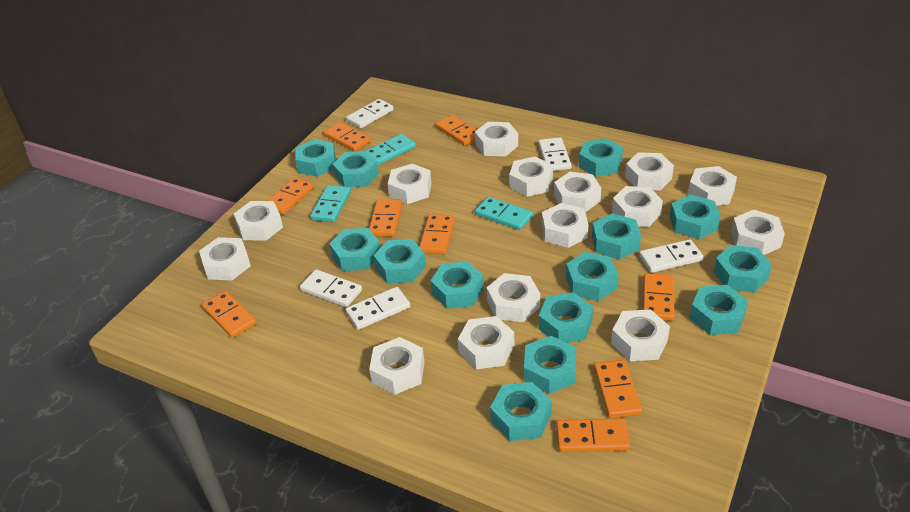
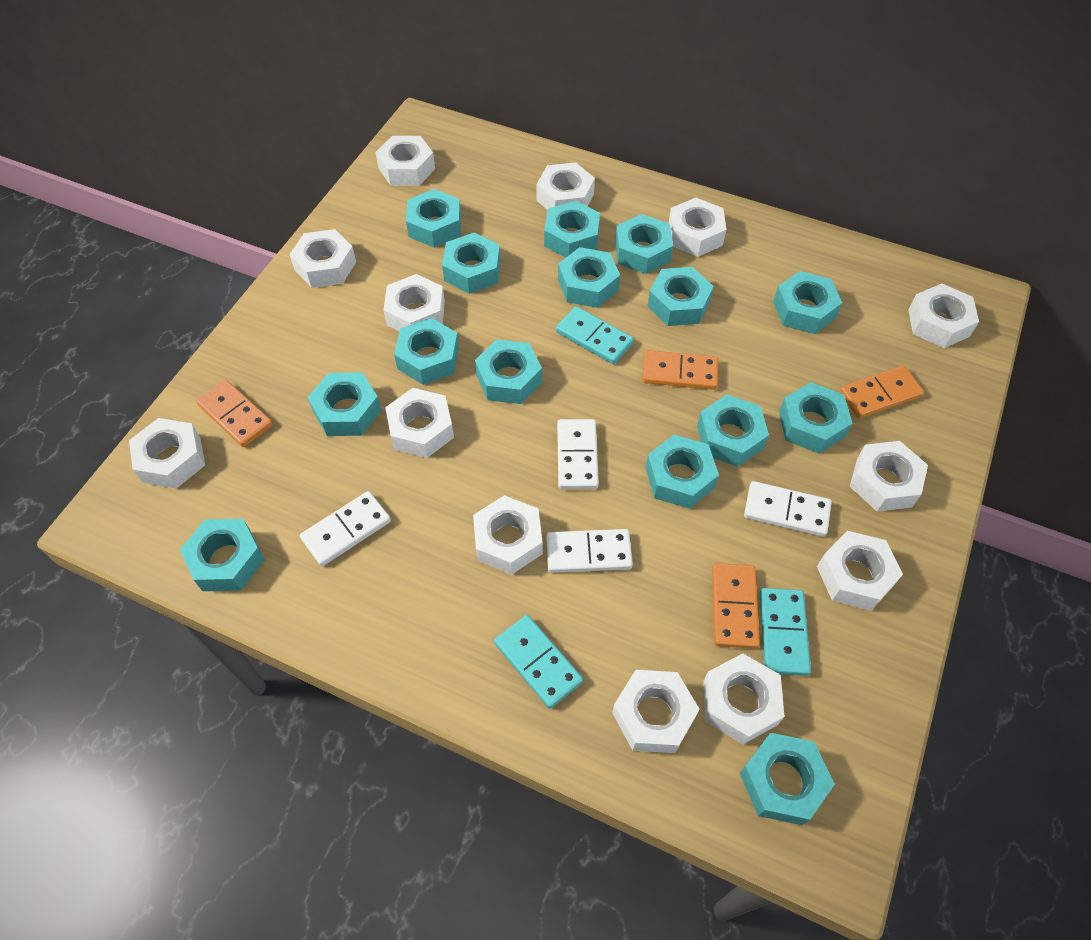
orange domino: [202,291,257,338] [267,177,314,215] [323,122,371,151] [369,199,402,236] [419,214,455,254] [435,115,477,146] [556,418,630,452] [594,360,642,418] [643,273,675,321] = 9 -> [196,379,273,447] [642,350,718,390] [712,563,760,649] [839,366,924,418] = 4
turquoise nut: [295,139,336,177] [329,228,380,271] [333,151,379,187] [373,239,426,283] [431,261,484,309] [490,382,552,441] [524,336,576,394] [539,292,593,343] [566,252,619,301] [579,138,623,177] [592,213,641,260] [670,194,721,239] [690,285,748,335] [714,245,772,293] = 14 -> [180,519,265,591] [307,372,381,436] [394,318,459,385] [406,189,461,248] [442,232,501,294] [475,339,542,404] [544,200,600,258] [558,247,620,308] [615,214,673,274] [645,435,719,509] [648,267,713,326] [697,395,769,467] [740,733,835,825] [773,271,842,334] [779,382,852,453] = 15
white domino: [300,269,362,307] [345,287,410,330] [346,99,394,129] [538,137,572,171] [639,239,703,273] = 5 -> [300,491,391,566] [546,529,633,573] [557,419,599,489] [744,481,832,537] = 4
white nut: [199,237,251,280] [234,201,283,241] [369,337,424,395] [388,163,432,204] [458,316,515,369] [475,122,518,157] [487,273,540,322] [509,156,553,197] [542,203,589,248] [554,172,601,212] [611,309,670,361] [612,186,663,227] [625,152,674,190] [688,166,737,206] [731,210,785,255] = 15 -> [129,418,205,489] [289,229,356,288] [375,136,435,186] [383,274,445,331] [385,388,454,458] [473,495,543,574] [536,162,595,210] [612,670,700,753] [669,198,726,257] [703,653,785,744] [817,531,903,611] [850,441,928,512] [908,284,979,348] = 13

